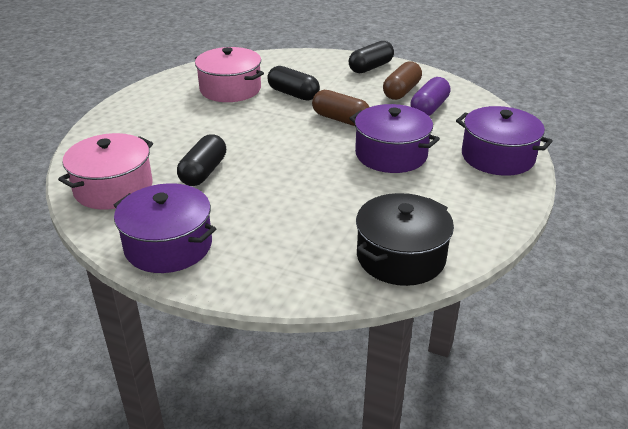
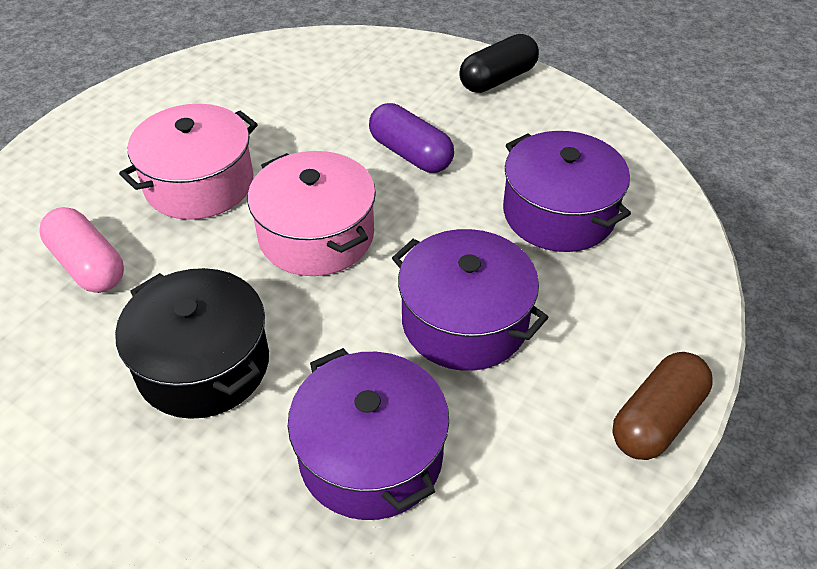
black capsule: [177,134,226,186] [267,66,320,101] [349,41,394,74] = 3 -> [459,34,539,93] = 1
brown capsule: [312,90,369,126] [383,61,422,100] = 2 -> [612,352,713,460] = 1
pink capsule: none = 0 -> [39,207,124,293] = 1

